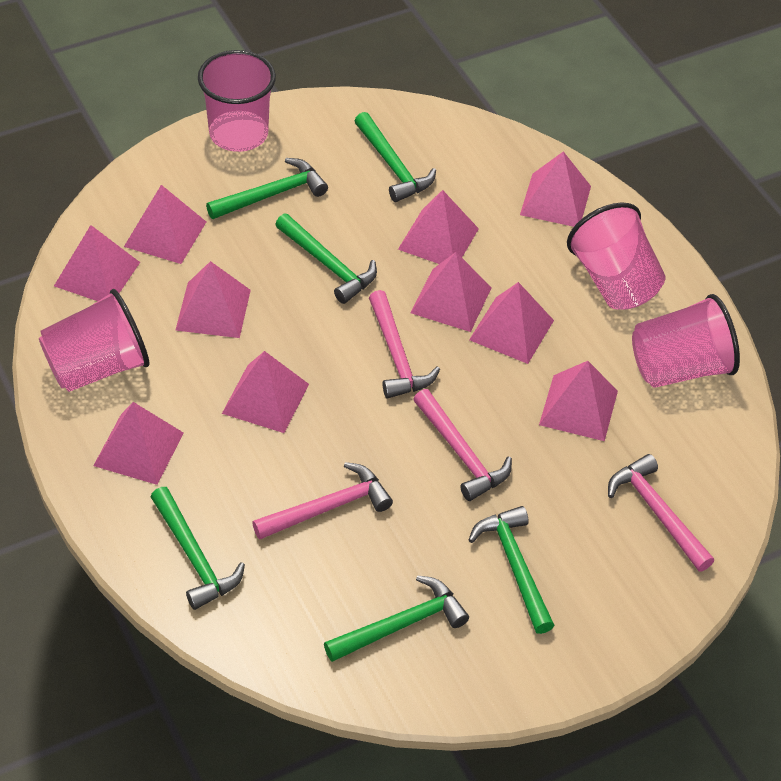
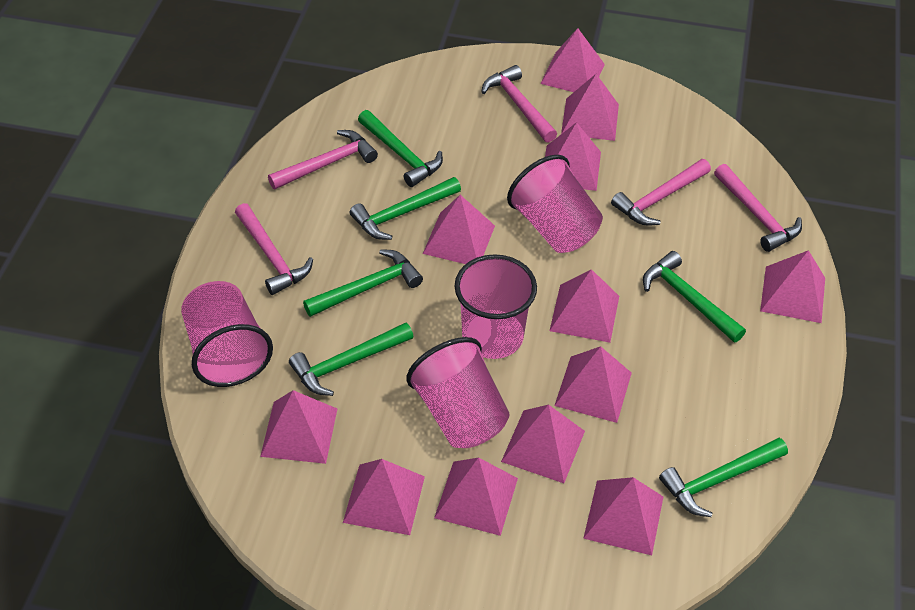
pink hammer: [252,462,393,539] [369,290,440,399] [413,389,512,501] [608,454,714,571] = 4 -> [235,203,313,295] [268,130,378,189] [482,65,557,143] [611,159,711,226] [714,164,802,252] = 5
pink pyramid: [54,225,140,301] [93,402,184,485] [124,185,206,264] [175,261,251,338] [222,351,309,433] [398,190,479,264] [411,252,492,332] [469,282,554,364] [520,151,591,227] [539,361,618,441] = 10 -> [260,390,337,464] [343,459,425,535] [423,195,495,264] [434,457,518,536] [501,405,585,483] [540,28,605,92] [545,122,601,191] [550,269,619,343] [554,346,632,423] [561,74,619,141] [583,477,663,555] [760,250,825,323] = 12

